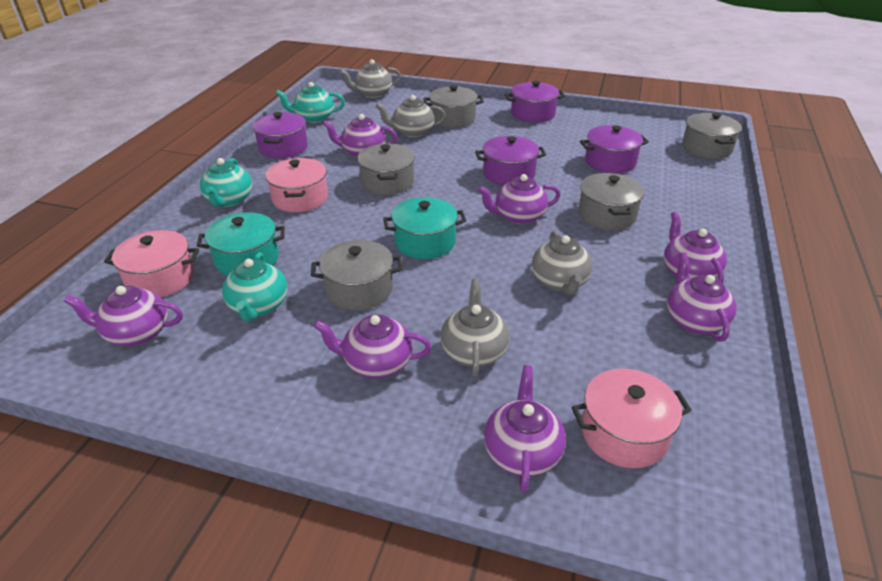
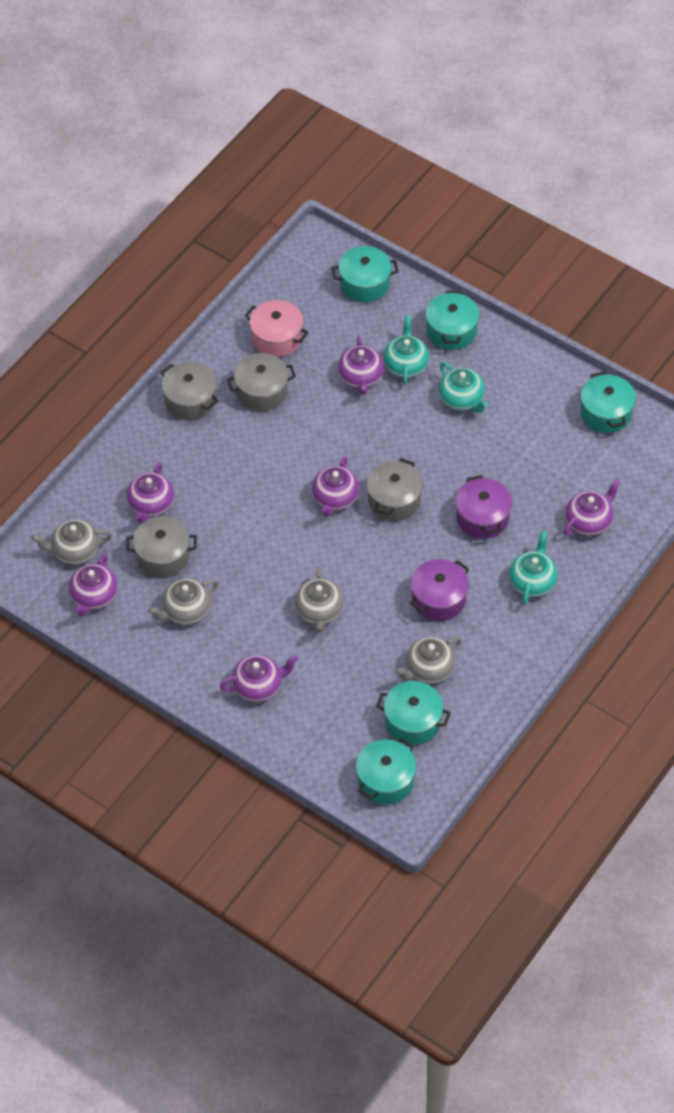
grey pot: [311,240,402,310] [357,143,415,195] [423,85,484,128] [578,173,644,230] [682,112,742,159] = 5 -> [126,516,197,577] [160,362,218,420] [227,353,296,411] [367,458,423,521] = 4
pink pot: [104,230,199,297] [266,158,328,212] [572,369,691,469] = 3 -> [245,300,309,357] = 1
purple pot: [252,112,308,158] [475,136,546,186] [505,81,565,123] [580,125,649,174] = 4 -> [410,559,469,621] [455,475,512,539] = 2
purple teapot: [64,286,183,346] [314,314,431,378] [323,114,397,157] [478,174,560,225] [484,365,566,492] [664,212,727,283] [667,252,737,342] = 7 -> [69,554,118,616] [127,462,174,523] [220,655,298,702] [312,456,359,517] [338,336,384,395] [563,479,621,536] = 6
turquoise pot: [197,212,285,276] [383,197,466,259] = 2 -> [332,246,399,302] [356,738,416,804] [376,681,451,745] [425,290,480,350] [580,371,636,433] = 5

